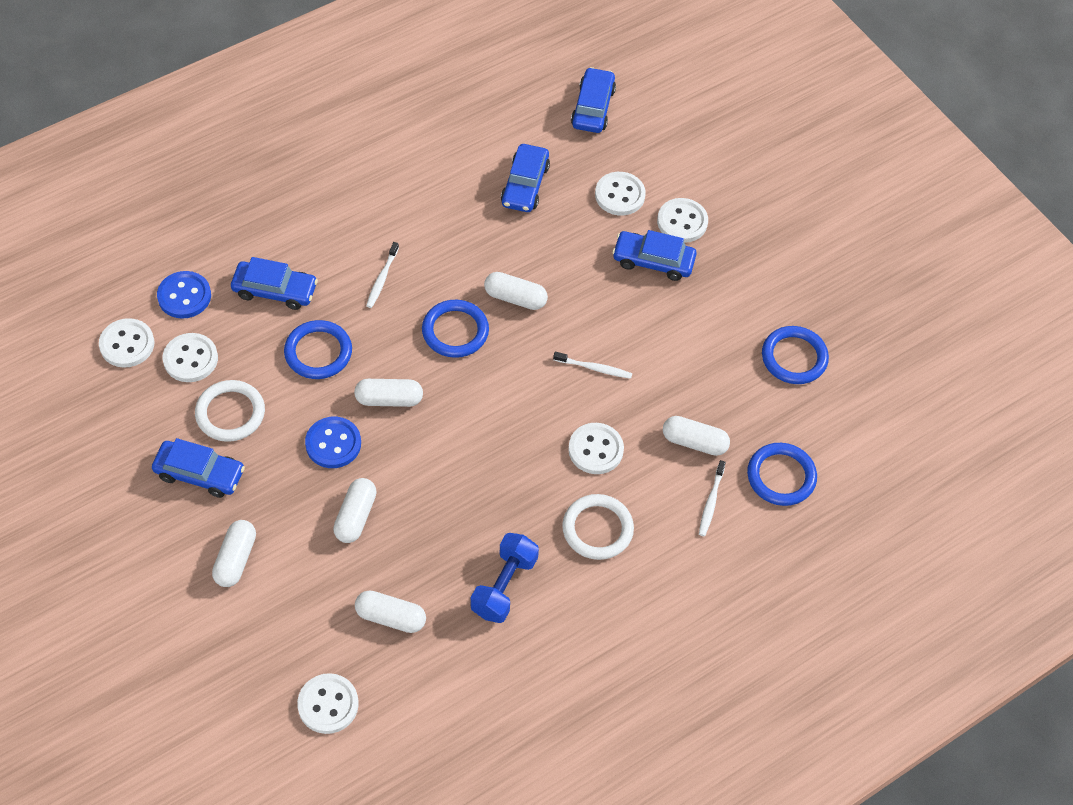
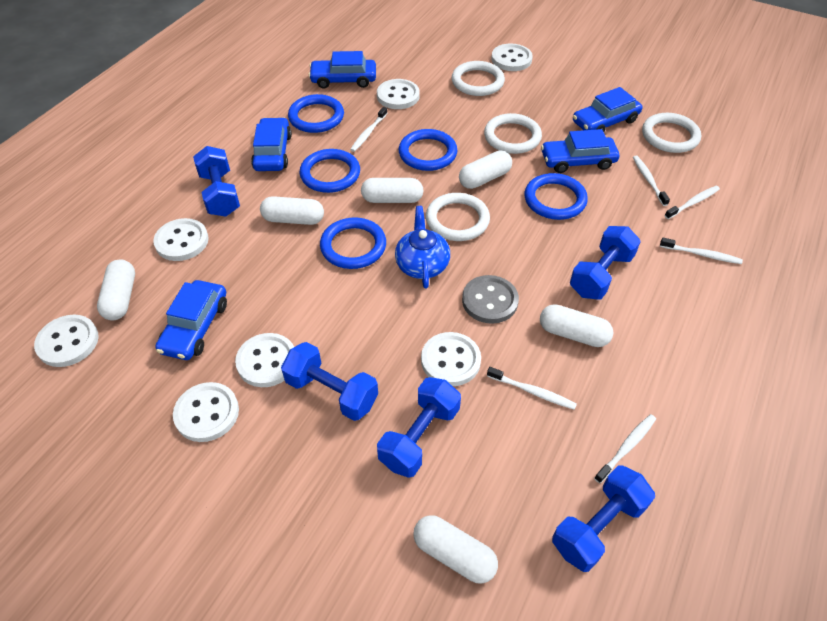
blue button: [157,271,211,319] [305,417,361,468] = 2 -> none = 0
blue dumbbell: [470,533,539,623] = 1 -> [193,146,240,217] [281,342,378,421] [377,377,461,478] [552,465,655,572] [570,226,641,300] = 5
blue ring: [284,320,352,379] [422,300,489,358] [747,443,817,506] [762,326,829,384] = 4 -> [288,94,344,133] [300,149,360,193] [320,218,386,269] [399,129,457,171] [525,173,588,220] = 5
blue teapot: none = 0 -> [395,206,450,289] = 1
grey button: none = 0 -> [462,275,519,324] = 1
white button: [99,318,154,367] [163,333,218,382] [297,673,359,734] [568,423,624,474] [595,172,646,216] [657,198,708,243] = 6 -> [34,315,99,367] [153,218,209,261] [173,382,239,442] [235,333,294,387] [377,79,420,109] [421,332,481,386] [491,43,533,71] = 7
white ring: [195,380,265,442] [562,494,634,560] = 2 -> [426,193,490,241] [452,61,505,96] [484,113,542,154] [642,113,701,153] = 4
white toothbrush: [366,242,399,308] [553,352,632,379] [699,460,726,536] = 3 -> [350,107,387,152] [487,367,577,410] [594,414,656,483] [633,155,670,206] [660,238,743,264] [664,186,720,219] = 6

